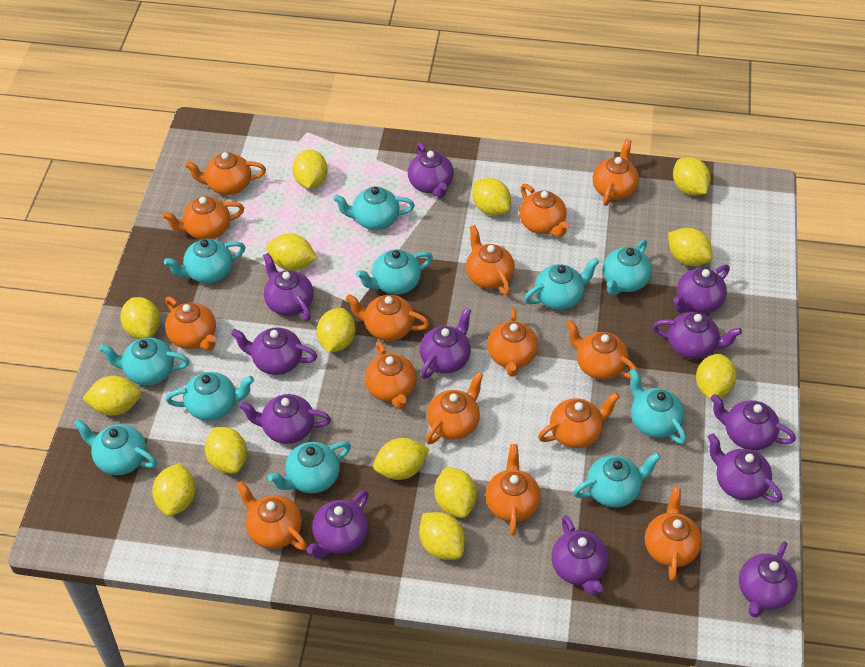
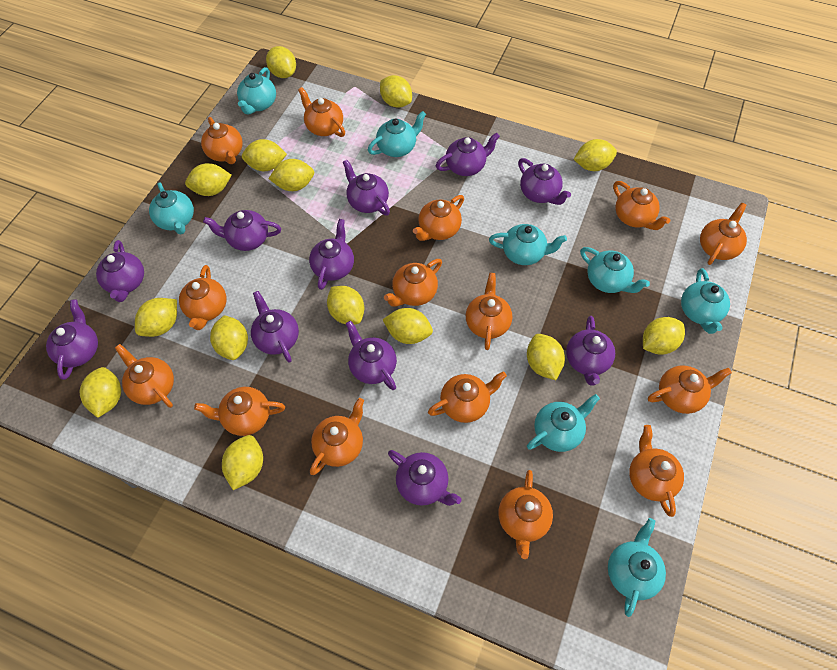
purple teapot: [231,327,317,375] [239,394,331,444] [263,253,313,320] [306,490,369,559] [408,143,454,198] [420,307,471,379] [551,515,608,595] [653,312,742,359] [673,265,730,314] [708,433,782,503] [710,394,796,450] [739,541,798,618] = 12 -> [46,300,98,380] [96,240,144,302] [203,210,281,251] [251,291,299,363] [309,219,354,290] [343,160,390,215] [346,321,397,390] [388,450,462,506] [436,132,500,176] [518,158,571,205] [566,316,615,386] = 11
turquoise teapot: [74,419,157,475] [99,338,190,386] [164,239,246,283] [166,372,254,421] [268,441,351,493] [333,187,415,230] [356,250,433,295] [524,258,599,310] [573,453,661,507] [603,239,652,295] [629,369,687,444] = 11 -> [149,182,194,234] [237,67,276,115] [368,111,426,157] [489,224,567,265] [527,394,600,452] [580,247,650,293] [608,518,666,617] [681,268,730,334] = 8

